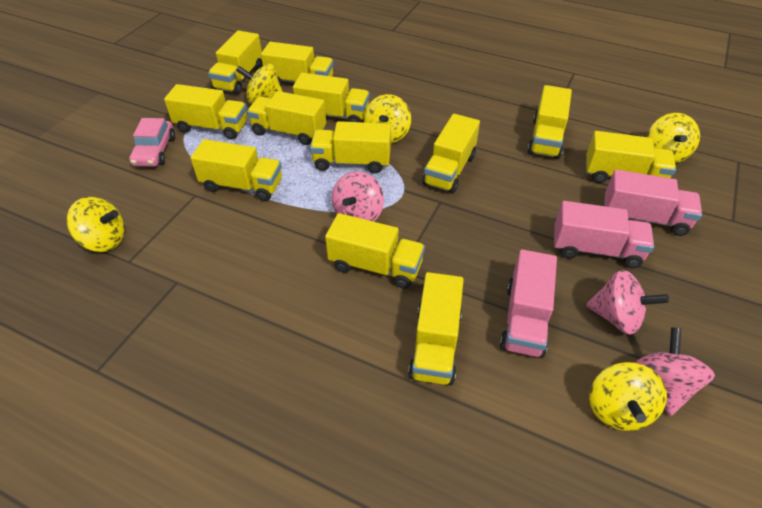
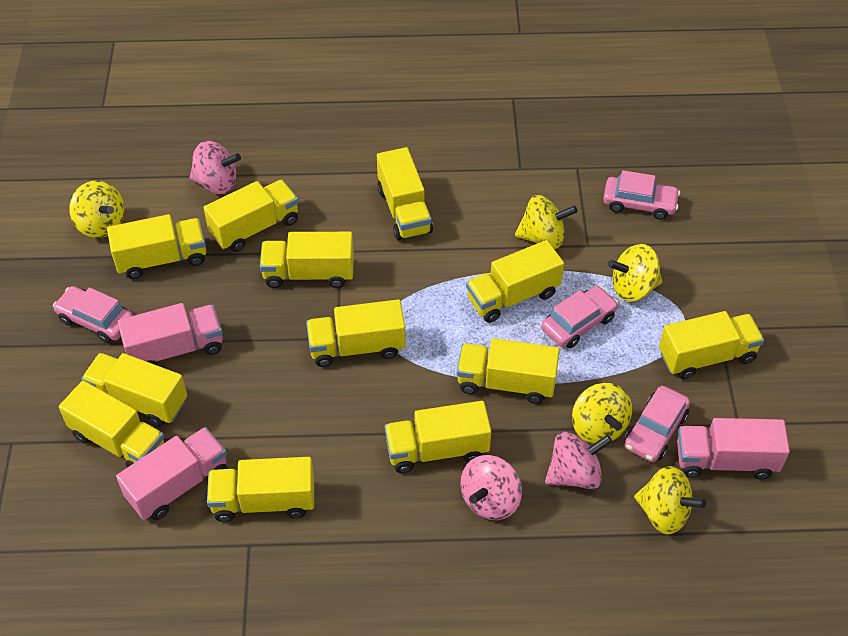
pink car: [129,118,175,167] = 1 -> [53,286,133,343] [541,286,618,348] [603,170,680,220] [624,386,690,462] = 4

